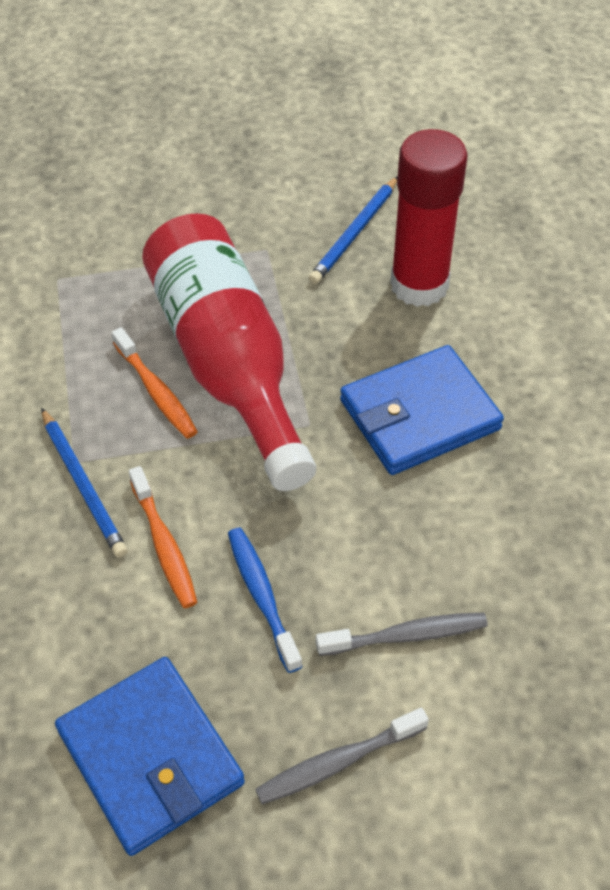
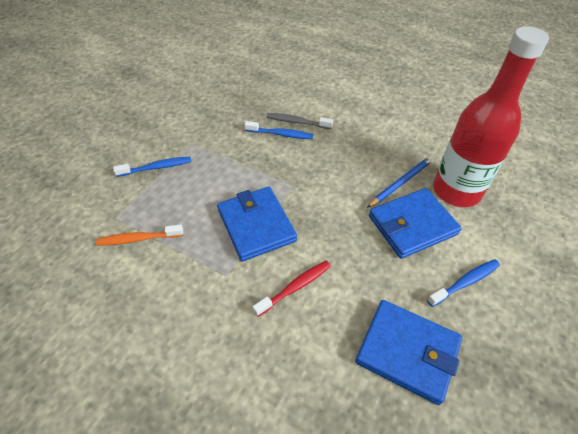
blue pencil: [41,408,128,558] [309,176,398,284] = 2 -> [367,157,433,208] = 1
blue toothbrush: [228,528,303,673] = 1 -> [113,157,191,177] [244,121,313,139] [427,259,500,307] = 3
blue wallet: [55,657,245,856] [340,345,504,475] = 2 -> [217,187,297,261] [355,300,462,405] [369,188,462,259] = 3
grey toothbrush: [255,708,429,804] [316,613,488,656] = 2 -> [267,113,333,129] = 1
orange toothbrush: [112,327,198,439] [129,466,197,609] = 2 -> [96,225,183,246] = 1
red glue stick: [390,129,468,307] = 1 -> none = 0
red toothbrush: none = 0 -> [253,261,331,317] = 1

